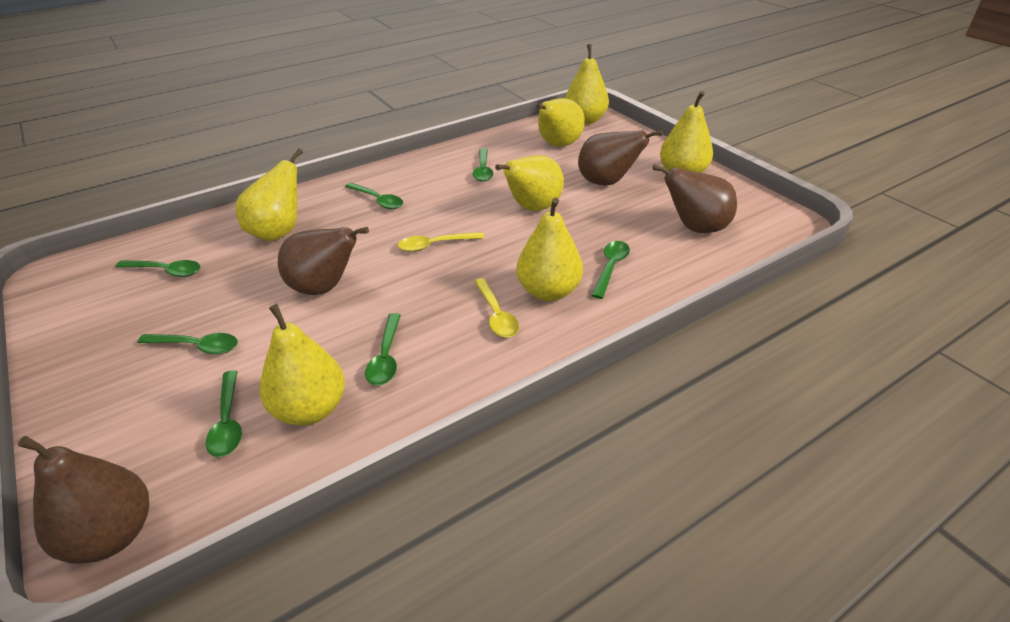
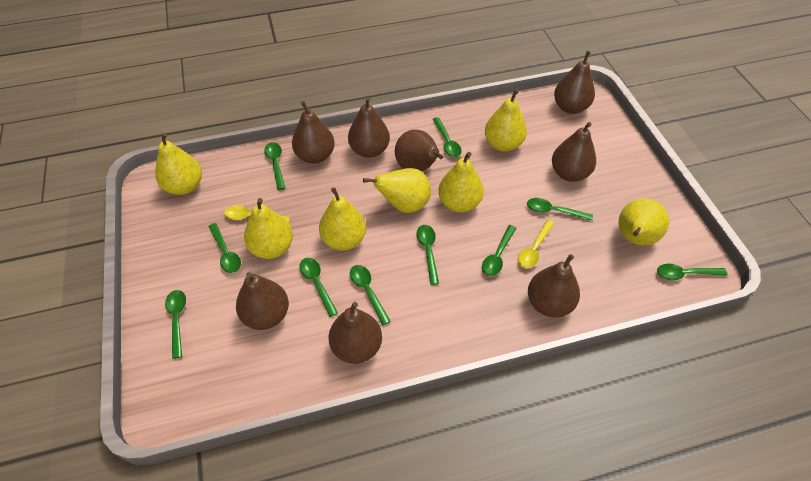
brown pear: [18,436,149,564] [278,227,369,295] [578,130,663,186] [652,164,737,233] = 4 -> [236,272,289,330] [292,101,335,164] [328,302,382,364] [348,97,390,158] [395,130,443,171] [528,254,580,317] [552,122,596,182] [554,51,595,114] = 8
green spoon: [115,260,201,277] [137,333,238,354] [206,370,242,457] [345,183,403,209] [365,313,401,386] [473,148,493,182] [591,241,630,299] = 7 -> [165,290,186,359] [208,223,241,273] [264,142,285,190] [299,258,338,317] [350,265,391,325] [416,225,439,285] [432,117,462,157] [482,225,516,276] [527,198,593,221] [657,264,728,281] = 10

